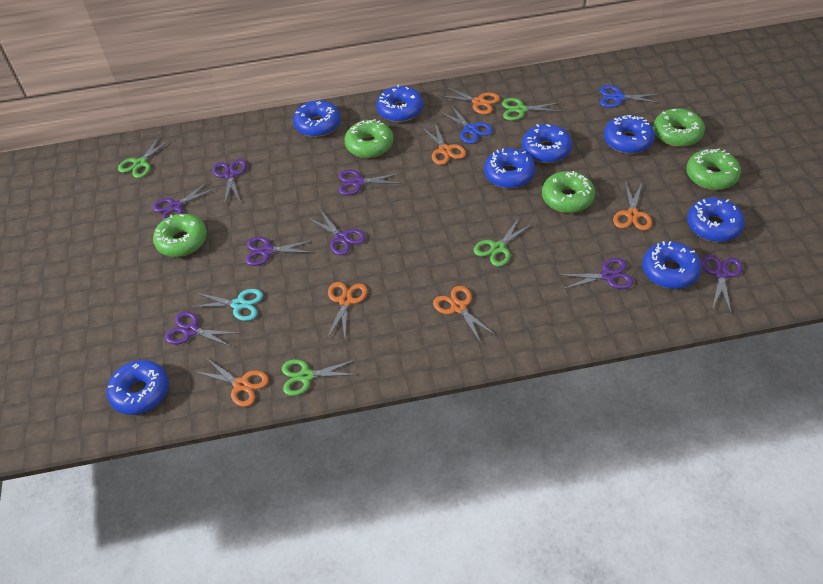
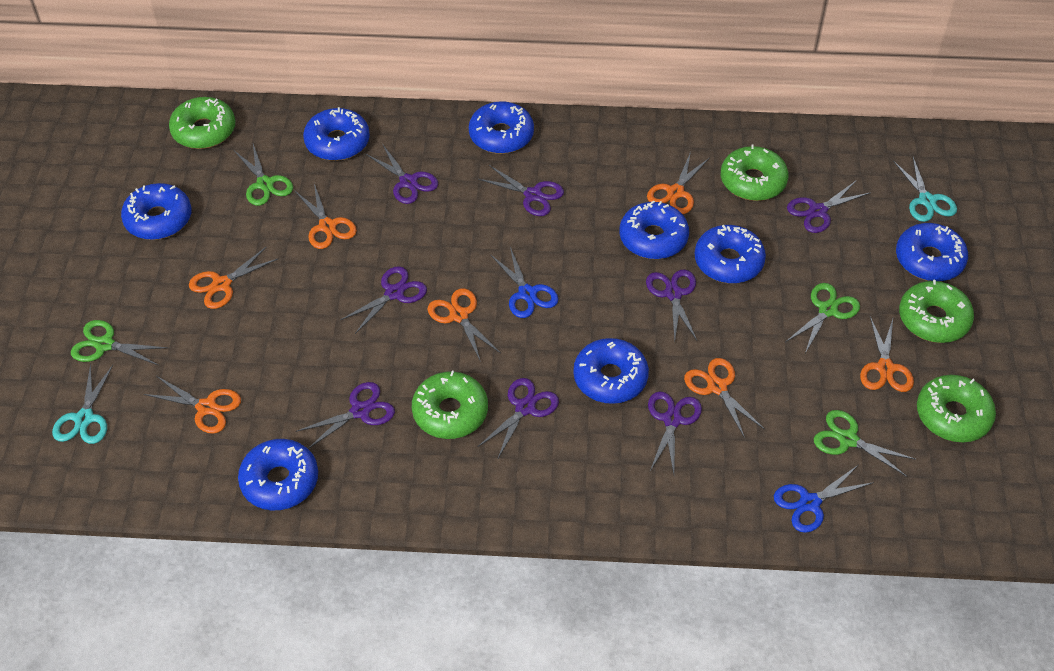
orange scissors: [196,357,269,407] [327,282,367,339] [422,123,466,165] [433,286,495,343] [441,87,500,114] [613,181,652,230] = 6 -> [144,376,241,434] [189,247,279,309] [295,184,357,249] [427,288,500,362] [647,152,709,214] [684,358,765,438] [860,316,914,392] = 7
turquoise scissors: [191,289,263,321] = 1 -> [52,363,113,444] [893,157,957,222] = 2

